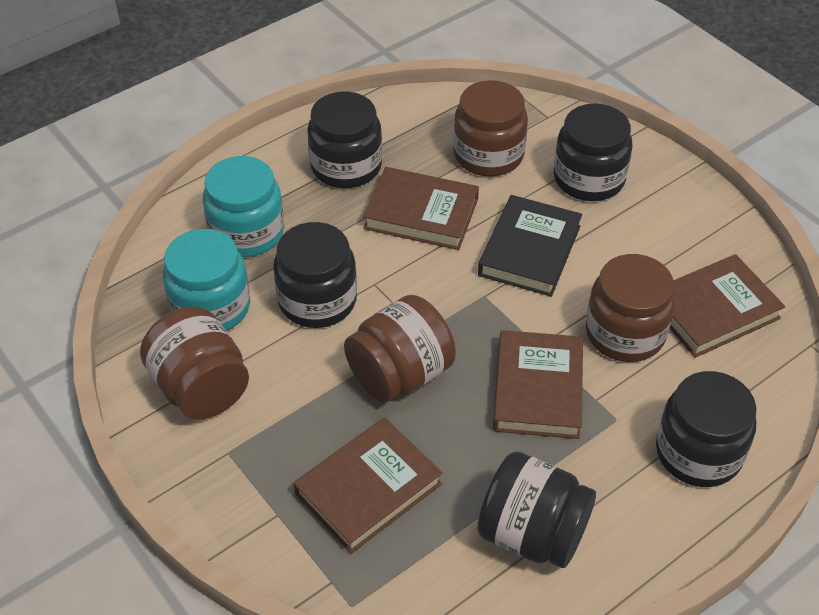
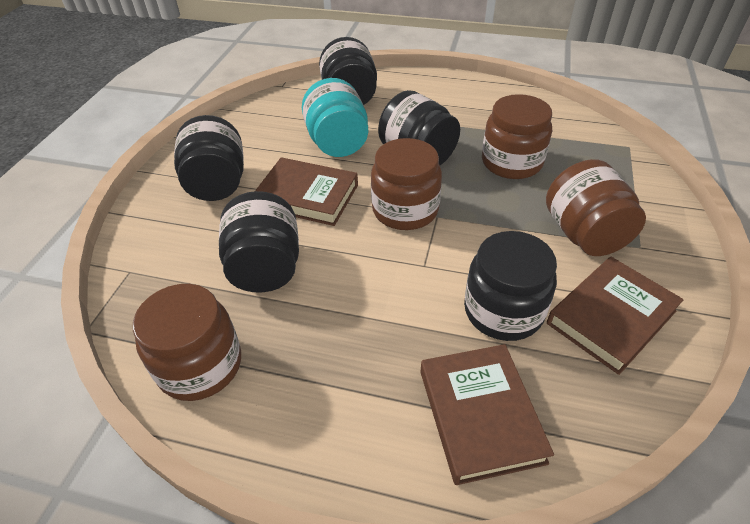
black book: [478,195,582,297] = 1 -> none = 0
brown book: [293,417,442,554] [363,167,479,250] [493,330,583,439] [670,254,785,358] = 4 -> [255,157,358,226] [421,344,554,485] [547,257,684,375] = 3
turquoise jar: [163,229,250,331] [203,156,284,257] = 2 -> [302,78,368,157] = 1

